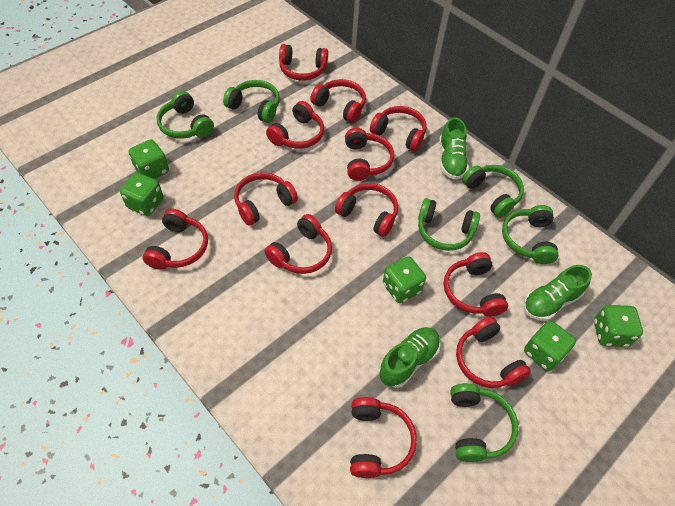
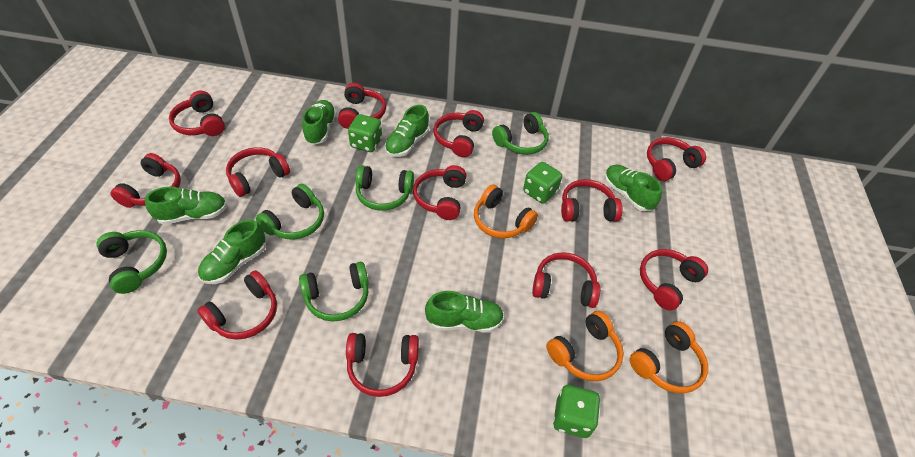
green dice: [120,173,164,216] [128,139,169,179] [383,256,426,303] [524,320,576,371] [594,305,643,347] = 5 -> [348,114,382,152] [523,162,562,204] [553,385,600,438] = 3
green headphones: [157,91,214,139] [223,80,280,123] [418,198,480,251] [450,383,518,462] [462,165,524,218] [502,205,558,264] = 6 -> [96,230,167,294] [256,184,324,240] [299,262,369,321] [356,165,414,211] [492,112,549,155] = 5
green shoe: [379,327,440,388] [439,117,469,180] [523,265,592,321] = 3 -> [145,187,227,225] [198,219,266,284] [302,100,337,145] [385,105,429,157] [425,291,504,333] [604,165,662,211] = 6
orange headphones: none = 0 -> [474,184,538,238] [546,311,624,381] [629,321,708,394] = 3

